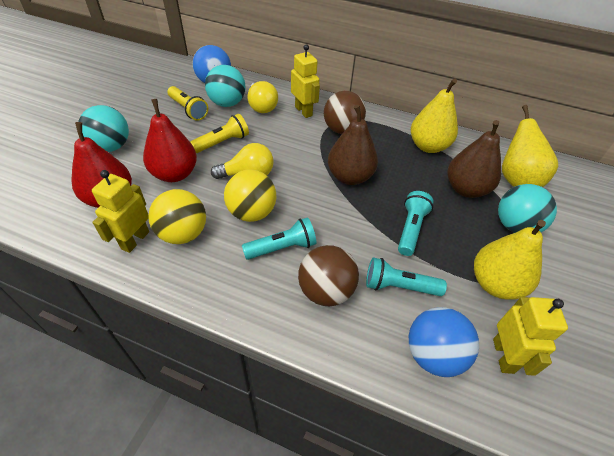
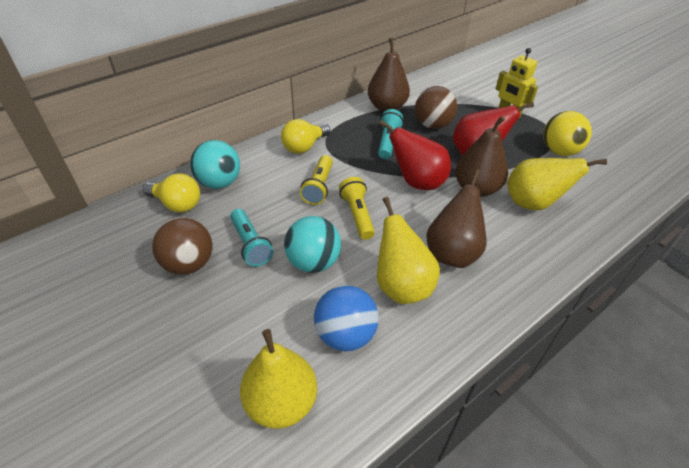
blue ball: [193,45,231,83] [409,307,479,377] = 2 -> [314,285,379,351] = 1
brown pear: [328,105,378,185] [447,120,501,198] = 2 -> [368,38,410,112] [426,169,487,268] [455,116,508,197] = 3
turquoise ball: [78,105,129,152] [205,65,246,107] [498,184,557,233] = 3 -> [190,140,240,189] [284,216,341,273] = 2
turquoise flashlight: [242,217,316,260] [366,257,447,296] [398,191,434,256] = 3 -> [230,209,274,267] [378,109,404,159] = 2
yellow ball: [148,189,206,244] [224,169,276,222] = 2 -> [543,111,592,156] = 1
yellow robot: [92,170,149,253] [291,44,320,118] [493,297,568,376] = 3 -> [496,48,538,119] = 1

